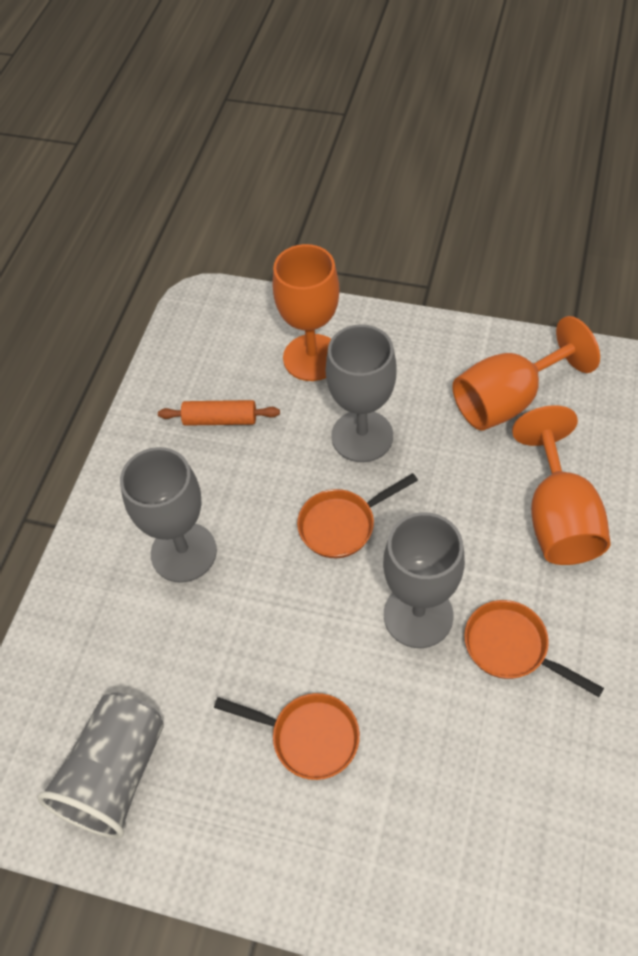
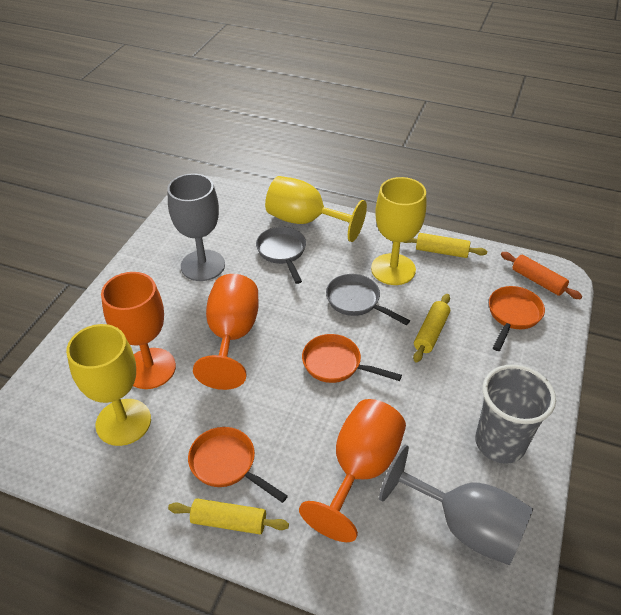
grey goblet: [120,447,217,583] [325,324,397,462] [383,512,465,648] = 3 -> [167,173,225,281] [379,445,533,565] = 2
grey pan: none = 0 -> [256,227,306,284] [326,274,410,325] = 2
yellow goblet: none = 0 -> [66,324,151,446] [265,176,367,242] [371,177,426,285] = 3
yellow rolling pin: none = 0 -> [168,498,289,534] [404,233,487,258] [413,294,450,363] = 3

